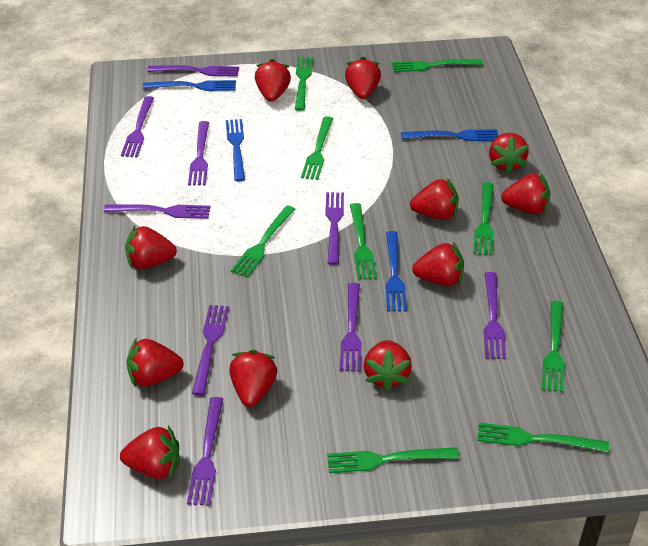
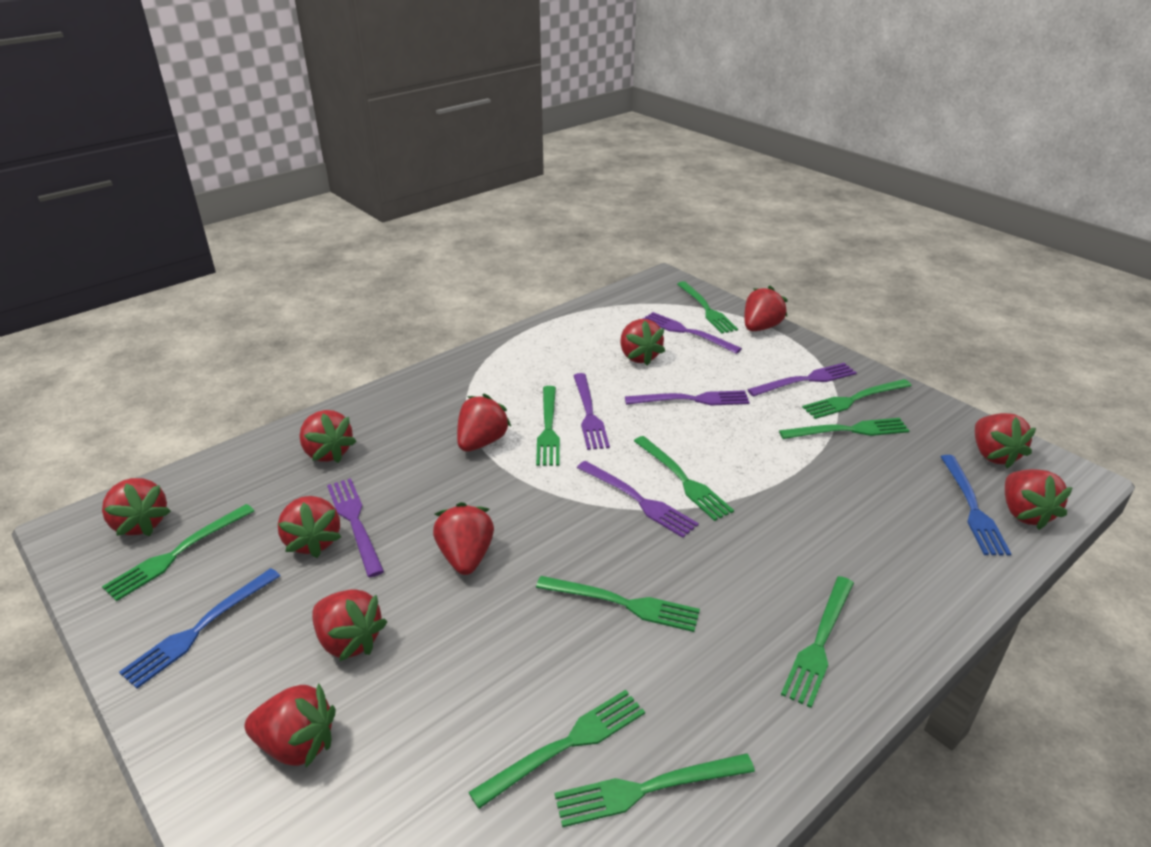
blue fork: [143,80,236,91] [226,119,245,181] [385,231,407,311] [401,129,499,141] = 4 -> [119,568,280,689] [941,455,1011,556] = 2
green fork: [231,206,295,278] [295,57,313,111] [301,116,333,180] [327,447,459,473] [350,203,377,280] [392,59,483,72] [473,182,494,256] [477,423,609,452] [542,301,565,392] = 9 -> [102,504,254,601] [468,690,645,809] [536,386,560,466] [536,576,700,632] [554,753,755,827] [634,436,734,521] [677,281,738,334] [779,418,910,439] [781,576,854,708] [802,379,912,419] = 10
purple fork: [104,204,210,219] [121,96,154,157] [147,65,239,77] [187,397,223,506] [188,121,209,185] [192,305,229,395] [325,192,344,265] [340,283,362,372] [484,272,506,359] = 9 -> [327,478,384,577] [573,373,610,450] [577,461,699,538] [625,390,750,405] [642,312,742,354] [747,363,857,397] = 6

